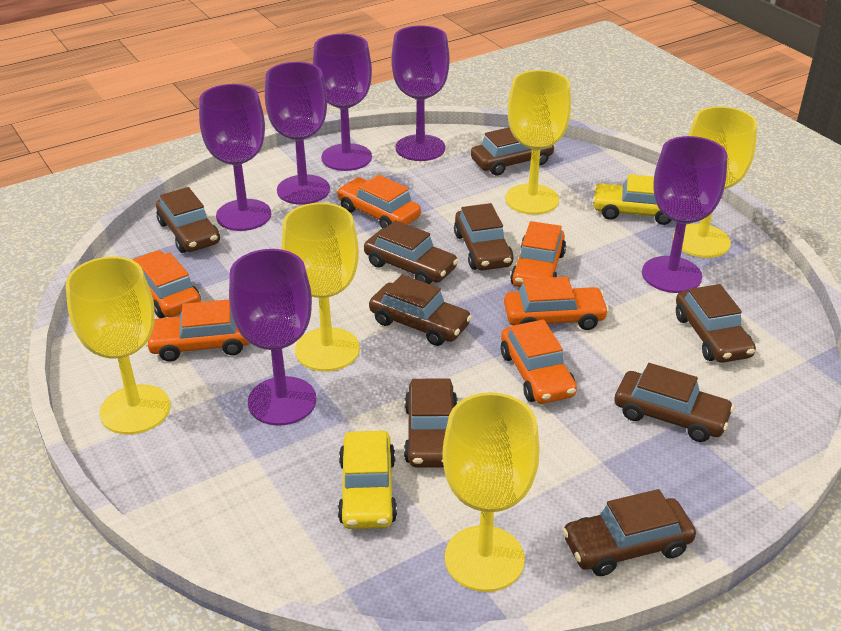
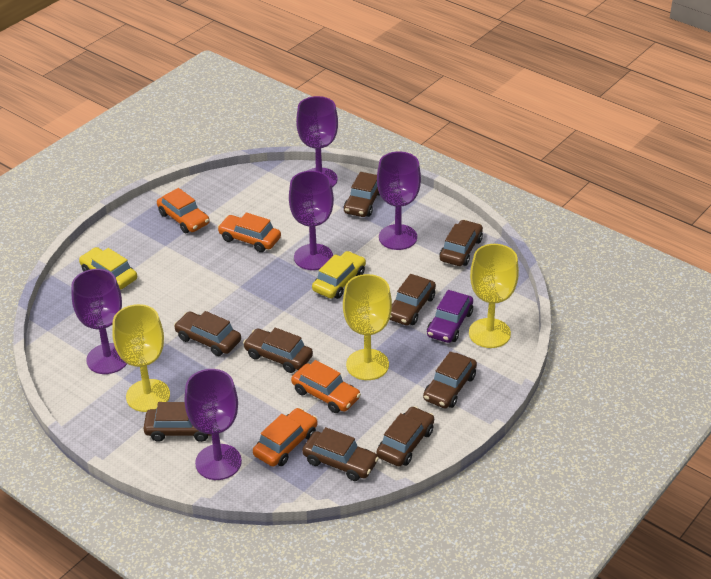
orange car: [131,250,201,318] [146,299,250,362] [337,175,421,229] [501,320,577,404] [504,277,609,330] [510,221,566,287] = 6 -> [157,188,210,233] [217,212,281,252] [253,408,318,467] [291,360,361,413] = 4
purple car: none = 0 -> [427,290,473,343] = 1
purple goblet: [199,84,271,231] [229,249,316,426] [265,62,330,205] [313,34,372,171] [391,25,450,161] [642,136,727,293] = 6 -> [71,269,127,374] [184,369,242,480] [289,171,334,270] [296,96,338,187] [377,151,421,250] = 5
yellow goblet: [66,256,170,434] [282,203,360,371] [442,392,540,592] [505,70,571,215] [673,106,757,258] = 5 -> [112,304,170,412] [343,274,392,380] [469,244,519,348] = 3

